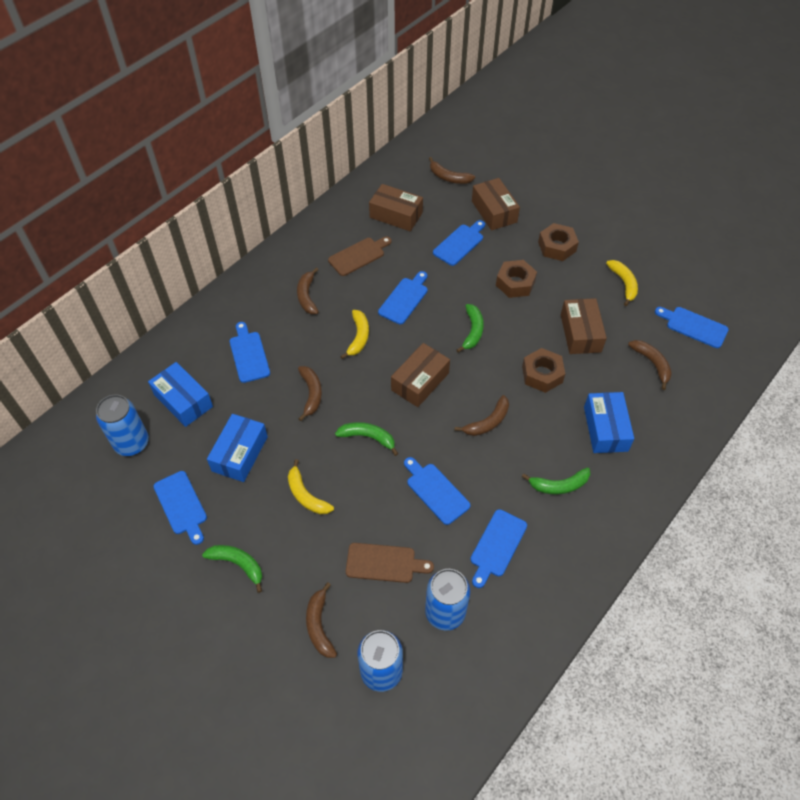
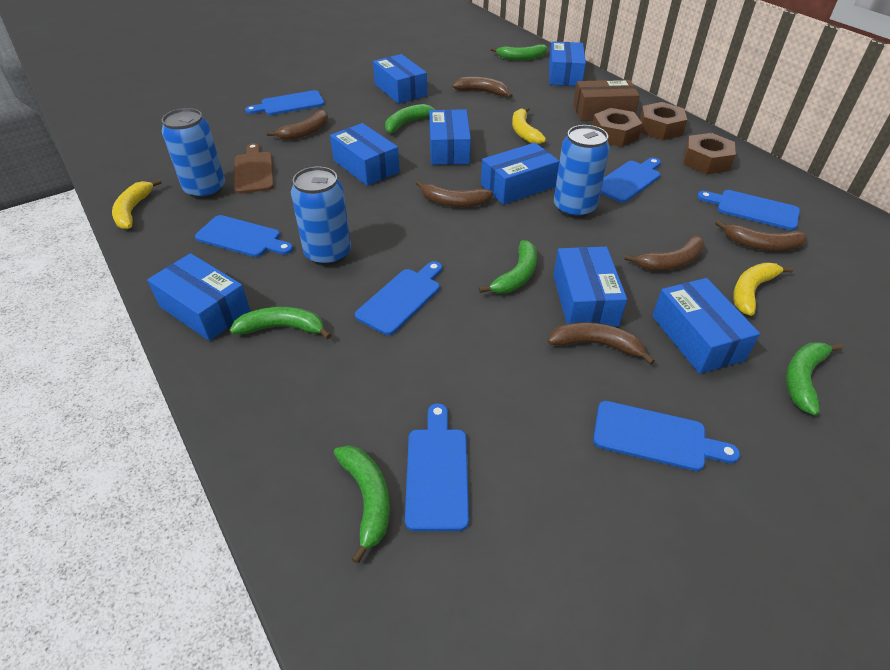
blue box: [148,362,213,427] [207,414,268,482] [584,392,634,453] = 3 -> [147,253,250,341] [330,123,400,186] [373,54,427,104] [429,109,471,165] [481,143,559,205] [549,41,586,86] [553,247,627,327] [652,278,760,374] = 8
brown box: [369,184,423,231] [391,343,450,407] [472,178,520,230] [561,298,607,354] = 4 -> [573,80,640,121] = 1
brown cutting board: [328,237,392,276] [346,543,434,583] = 2 -> [234,143,274,194] = 1
green banana: [202,545,262,593] [335,422,398,456] [457,304,484,353] [522,467,590,494] = 4 -> [230,307,331,339] [334,445,390,564] [385,104,443,133] [479,240,537,293] [491,44,547,60] [786,342,843,415] = 6

